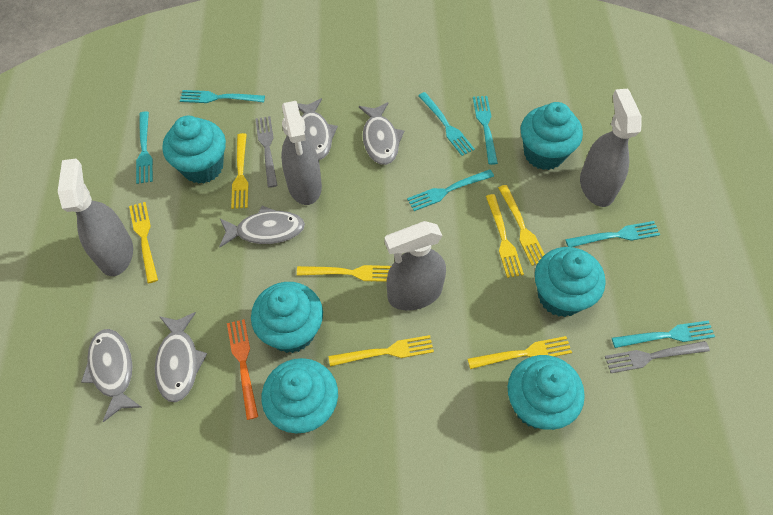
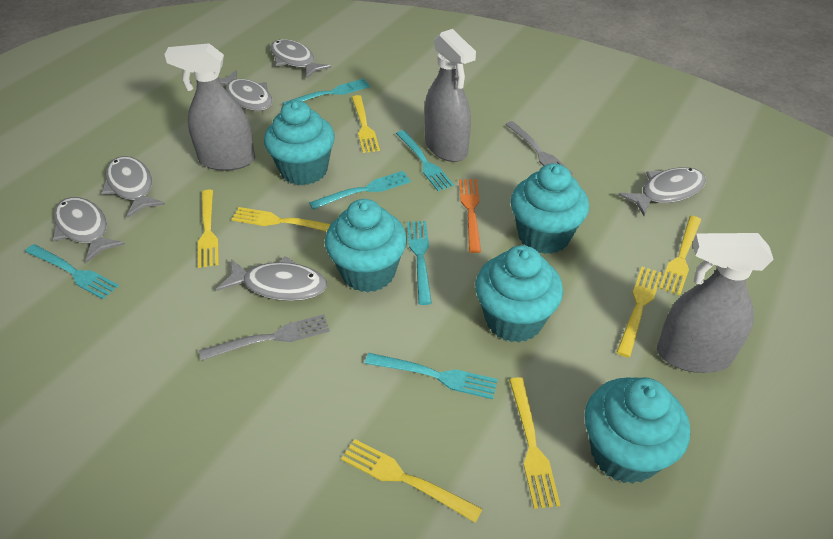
grey fish: [81,329,141,422] [155,312,207,402] [219,206,305,248] [297,98,338,160] [359,102,404,165] = 5 -> [53,197,125,263] [101,156,165,218] [216,256,327,301] [219,70,273,111] [270,39,331,78] [618,167,706,216] = 6
grey spray bottle: [58,158,133,276] [281,101,322,205] [384,221,446,311] [580,89,642,207] = 4 -> [164,43,255,171] [424,29,476,162] [657,233,774,373] = 3
turquoise cupcake: [163,116,226,184] [251,282,323,353] [262,358,338,433] [508,355,585,430] [520,102,583,170] [535,247,606,317] = 6 -> [264,100,335,185] [325,199,407,292] [475,245,563,342] [511,163,589,254] [585,377,690,484] = 5
turquoise fork: [136,112,153,184] [180,90,265,103] [407,169,494,211] [418,92,475,156] [473,96,498,165] [565,221,660,247] [612,320,715,348] = 7 -> [25,244,119,299] [283,78,370,105] [309,171,411,209] [365,353,498,399] [396,130,454,191] [407,221,432,305] = 6

